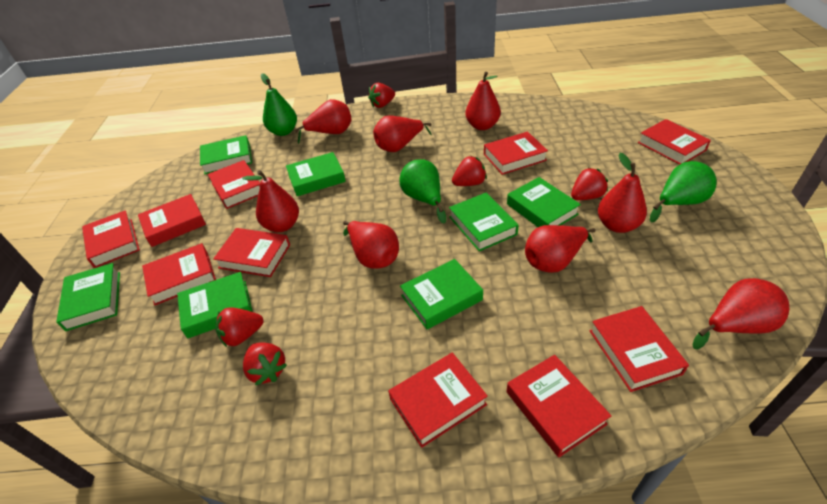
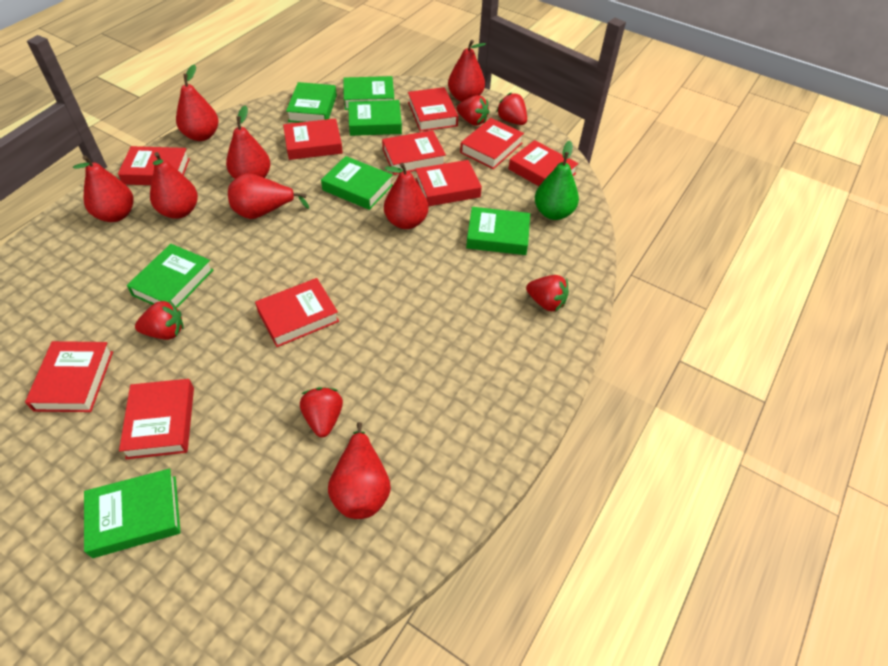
green pear: [261,73,297,136] [399,159,446,224] [650,161,717,223] = 3 -> [535,141,579,220] = 1

